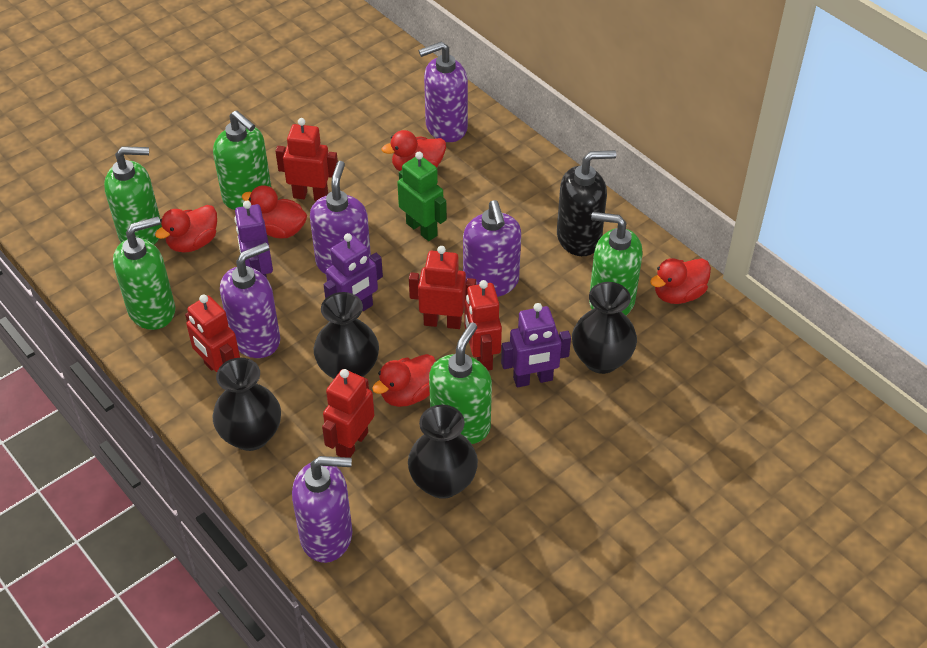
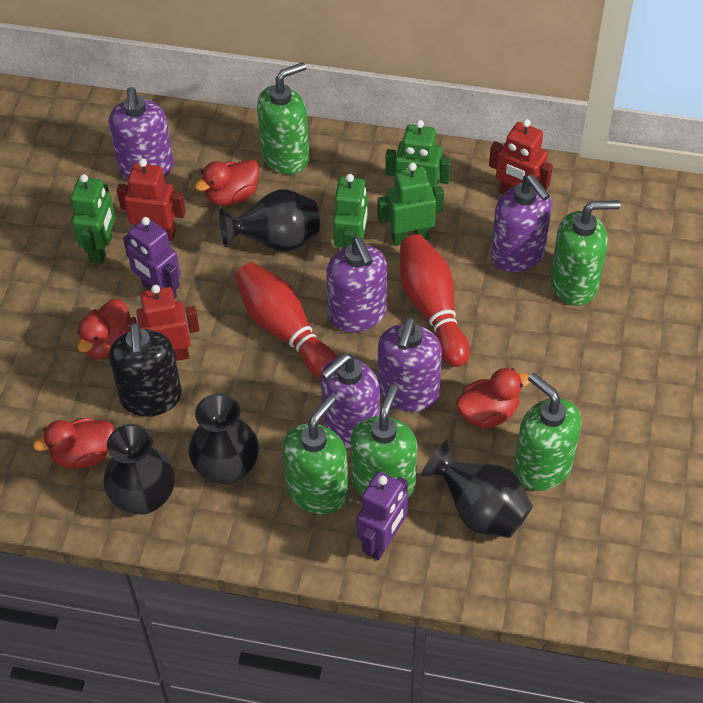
green robot: [397,152,447,241] = 1 -> [71,174,115,264] [333,174,368,249] [378,162,444,246] [385,120,451,191] = 4
purple robot: [234,201,273,278] [324,233,383,311] [501,303,571,387] = 3 -> [123,217,181,299] [357,472,408,560] = 2
red bowling pin: none = 0 -> [235,262,337,379] [400,234,470,367] = 2
red duck: [155,205,217,253] [242,185,307,238] [372,354,436,407] [382,130,446,171] [650,258,711,304] = 5 -> [33,418,114,469] [77,299,130,359] [195,159,259,206] [456,368,530,428] = 4
red robot: [185,295,240,372] [275,118,338,201] [322,369,374,458] [409,246,476,329] [464,280,502,370] = 5 -> [117,159,186,241] [126,285,200,361] [489,119,553,194] = 3

